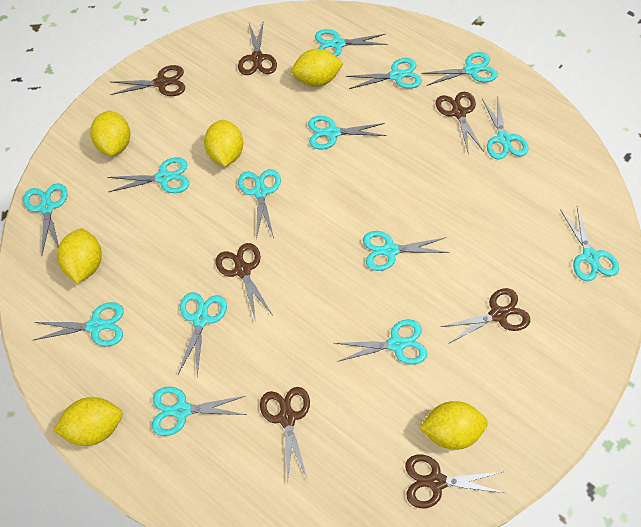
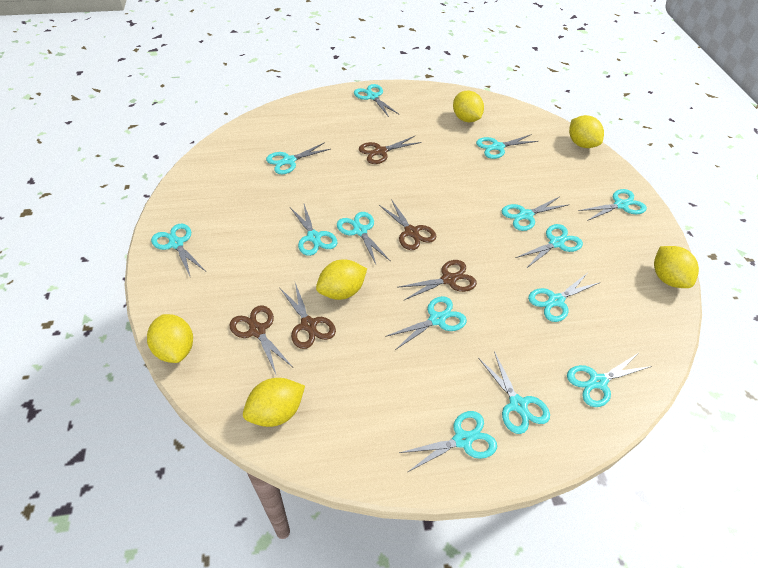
brown scissors: [110,65,185,96] [216,243,272,322] [238,20,277,75] [260,387,310,485] [405,455,505,509] [436,92,484,155] [441,288,530,344] = 7 -> [229,305,293,374] [279,283,336,349] [359,136,422,164] [379,199,436,250] [397,260,477,300] = 5

